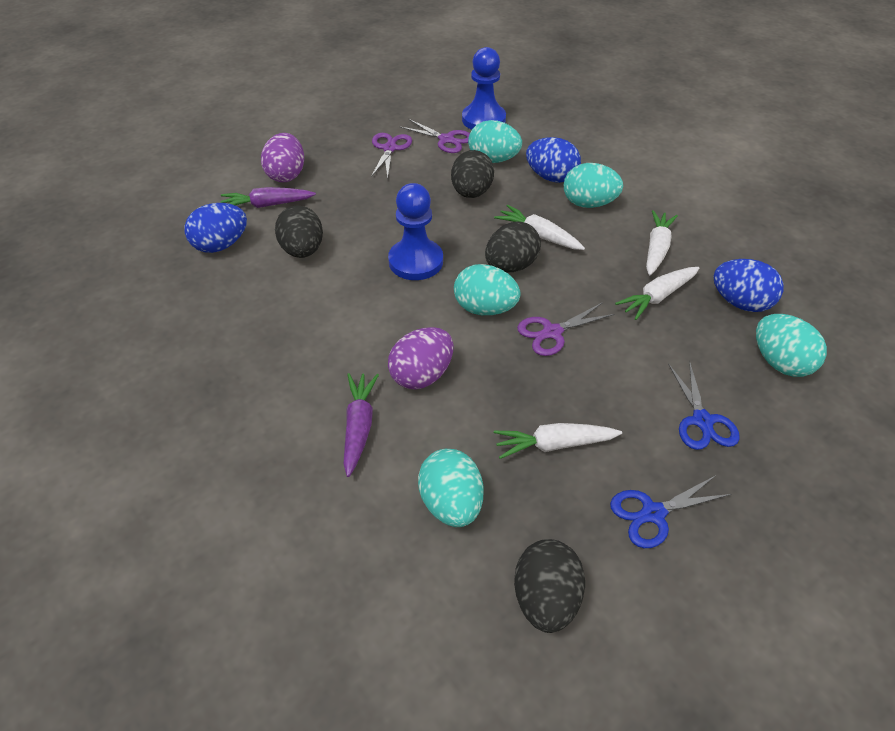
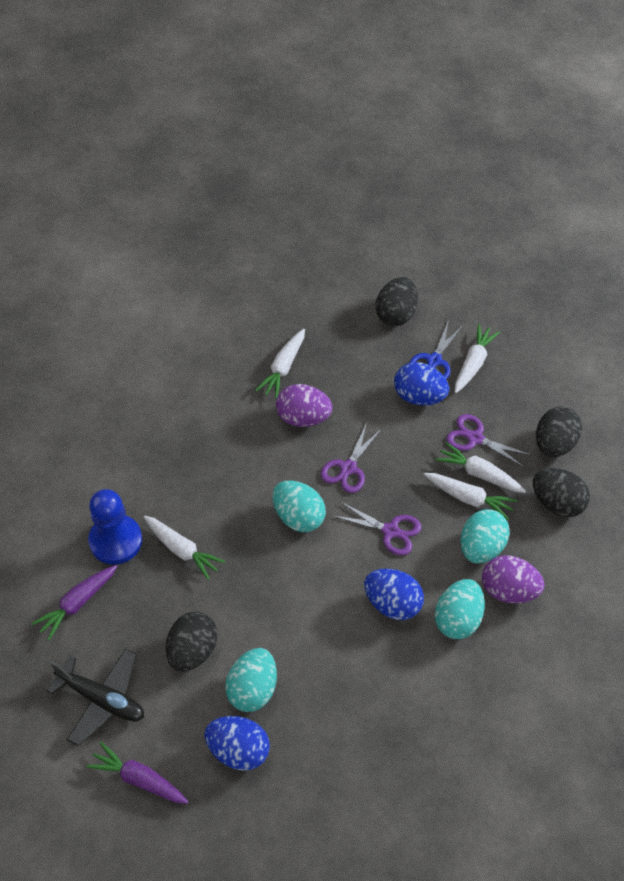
black plane: none = 0 -> [46,648,144,746] = 1
blue pawn: [388,183,443,280] [462,47,506,130] = 2 -> [88,489,142,565] = 1
blue scissors: [610,475,732,548] [668,361,740,450] = 2 -> [409,320,464,380] = 1
turquoise egg: [418,449,484,527] [454,264,521,315] [468,120,522,163] [564,163,623,208] [756,314,827,377] = 5 -> [225,648,277,712] [272,480,326,532] [435,579,485,639] [461,509,510,564] = 4
white carrot: [494,205,585,250] [494,423,622,459] [615,267,700,320] [646,210,678,275] = 4 -> [144,516,225,580] [255,329,305,399] [424,473,517,520] [435,442,526,493] [455,324,500,393] = 5

